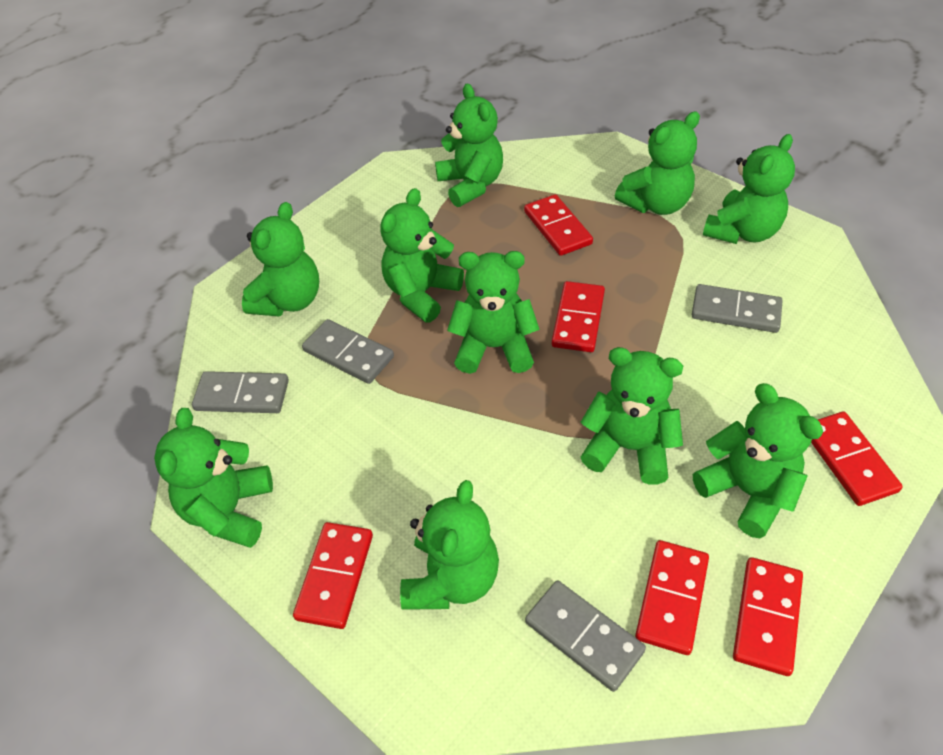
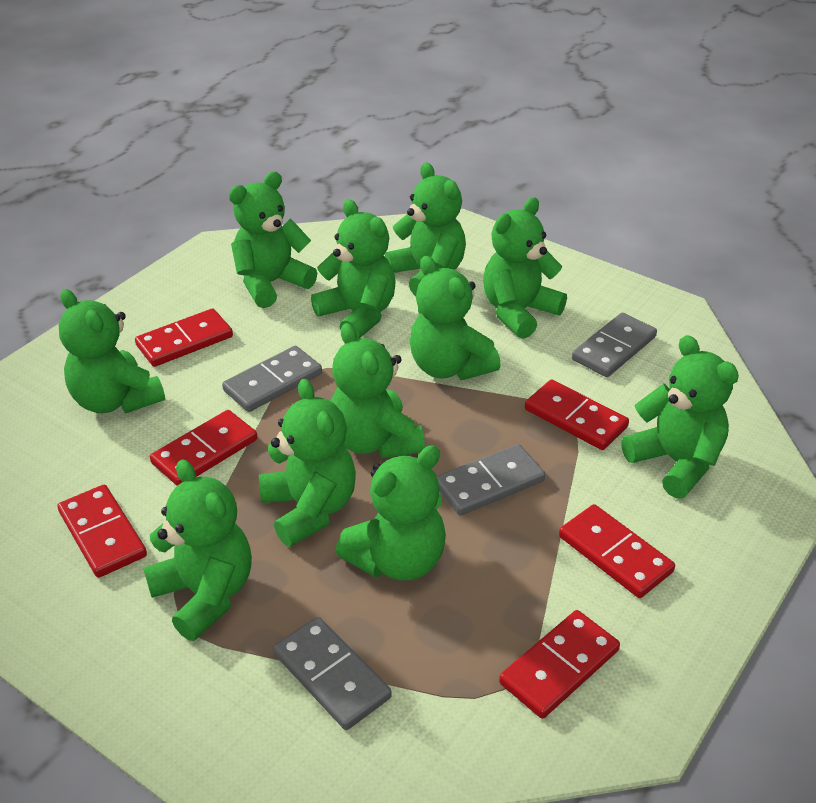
green teddy bear: [154,408,273,548] [242,202,319,317] [380,188,464,323] [400,480,499,610] [435,83,503,207] [447,251,540,374] [580,347,683,485] [615,112,700,215] [693,383,823,538] [703,134,795,244] = 10 -> [59,289,165,413] [144,459,252,641] [229,172,317,308] [259,379,356,547] [311,199,396,339] [331,323,425,458] [335,445,446,580] [385,162,466,296] [410,256,501,380] [483,197,567,339] [621,335,739,498] = 11

